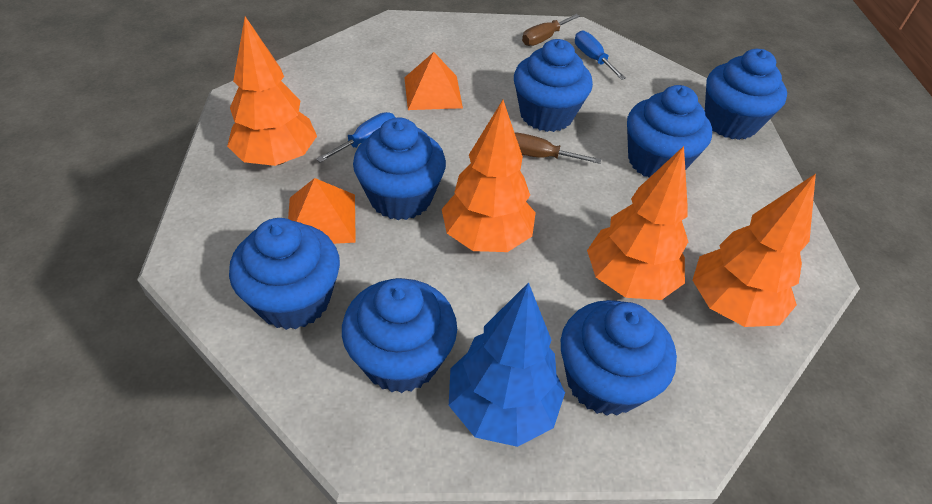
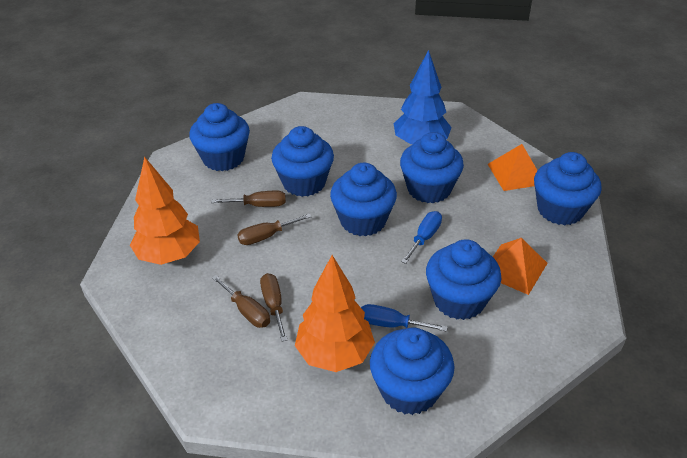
brown screwdriver: [515,133,601,164] [522,14,580,46] = 2 -> [211,191,286,207] [212,275,270,328] [237,214,312,245] [260,273,287,342] = 4
orange tree: [227,16,317,166] [442,100,536,252] [587,146,688,300] [692,174,816,327] = 4 -> [130,156,200,265] [295,255,375,372] = 2

